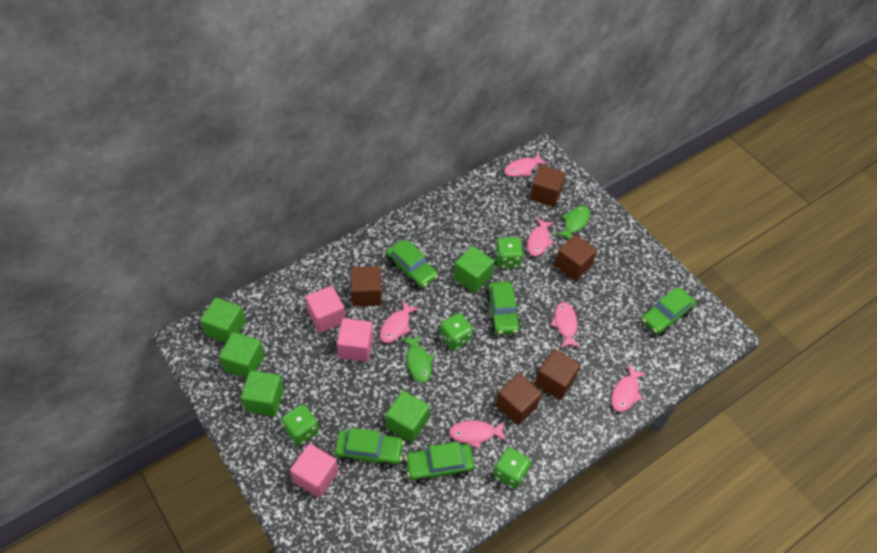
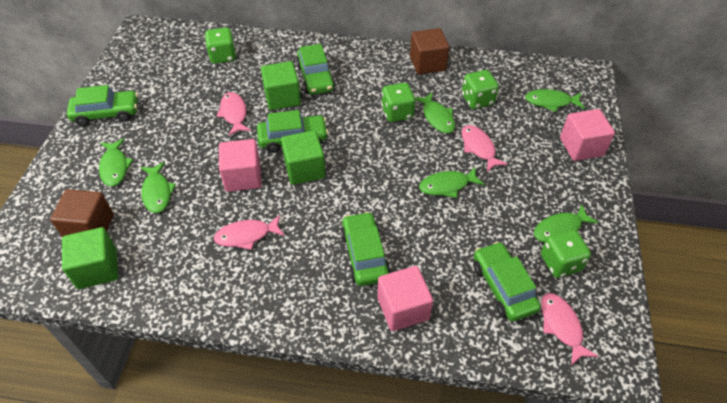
brown cube: [351,266,382,307] [496,373,542,425] [530,165,566,207] [535,349,580,400] [555,235,597,281] = 5 -> [50,189,114,237] [410,28,449,74] = 2
green cube: [200,297,246,343] [219,332,264,378] [241,370,284,416] [386,391,430,443] [454,246,494,293] = 5 -> [62,227,118,289] [261,61,301,110] [281,130,326,185] = 3
green fish: [401,334,434,383] [556,206,590,240] = 2 -> [99,138,133,186] [140,162,176,213] [415,92,455,133] [419,167,485,198] [525,89,585,112] [534,205,599,242] = 6
pink fish: [379,300,420,343] [449,420,507,449] [504,152,548,177] [527,218,554,256] [551,302,580,348] [611,364,647,412] = 6 -> [214,215,285,250] [216,92,251,136] [462,125,508,172] [541,293,598,366] = 4

